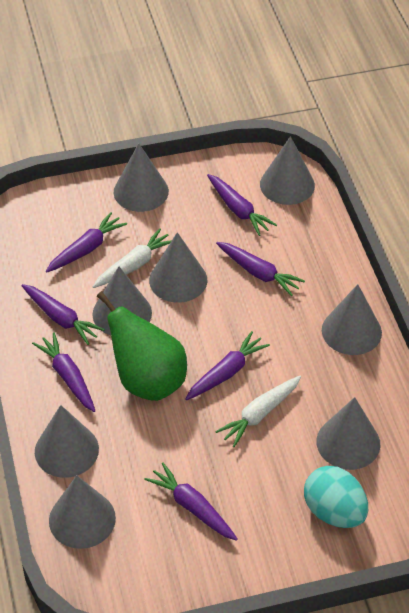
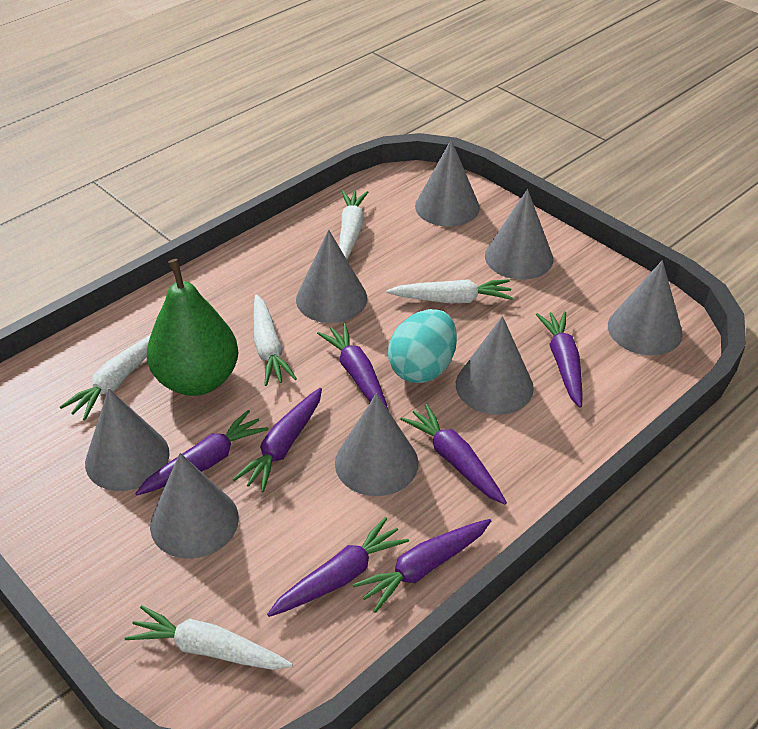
white carrot: [93,228,172,288] [215,376,301,447] = 2 -> [60,335,151,420] [124,605,293,670] [253,294,297,386] [339,190,368,259] [386,279,513,303] = 5

